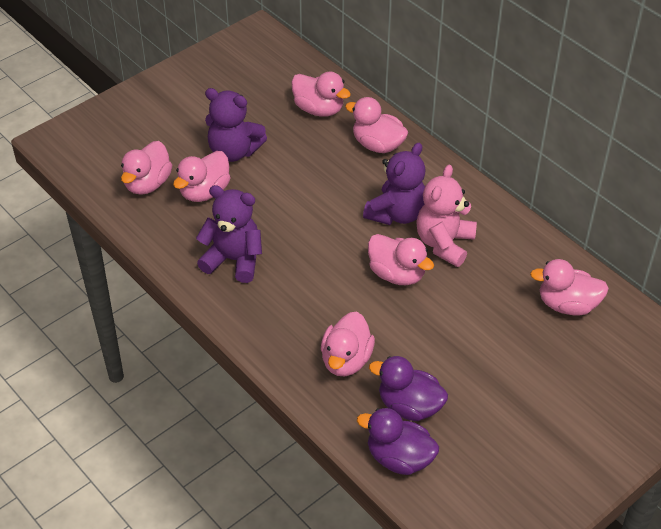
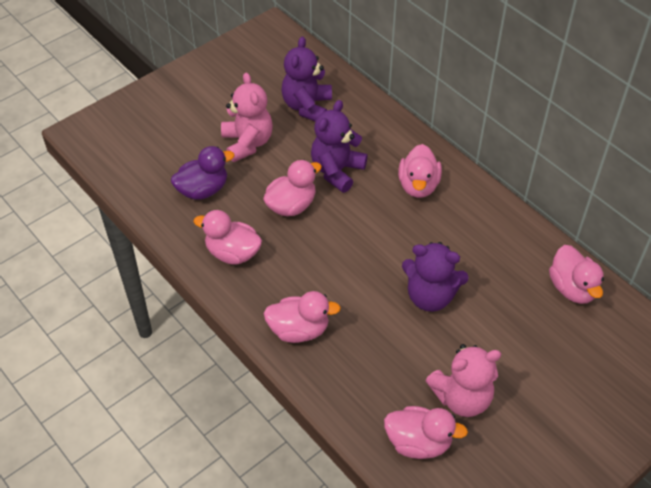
pink duck: [121,141,172,195] [173,151,231,202] [291,72,351,117] [321,312,375,376] [345,97,408,153] [368,234,434,285] [530,259,609,316] = 7 -> [194,210,262,265] [263,160,322,216] [264,291,341,343] [384,406,468,459] [398,144,442,198] [549,245,604,304] = 6
pink teddy bear: [416,165,477,267] = 1 -> [221,72,273,162] [426,344,501,417] = 2
purple duck: [357,408,439,475] [369,356,448,421] = 2 -> [171,146,235,200] = 1

